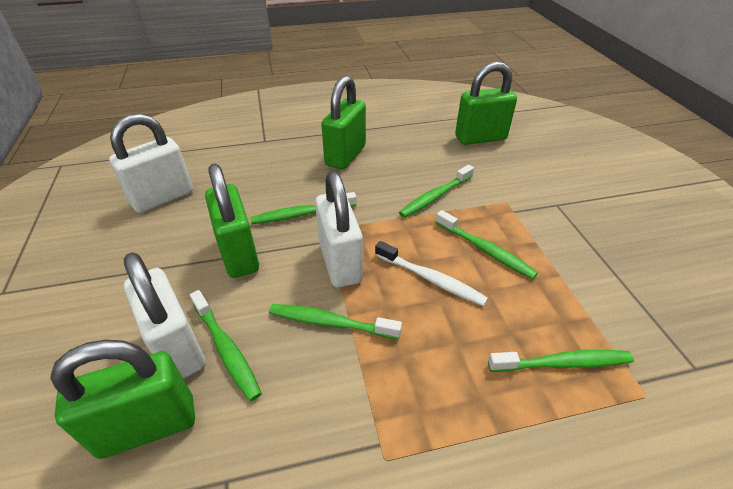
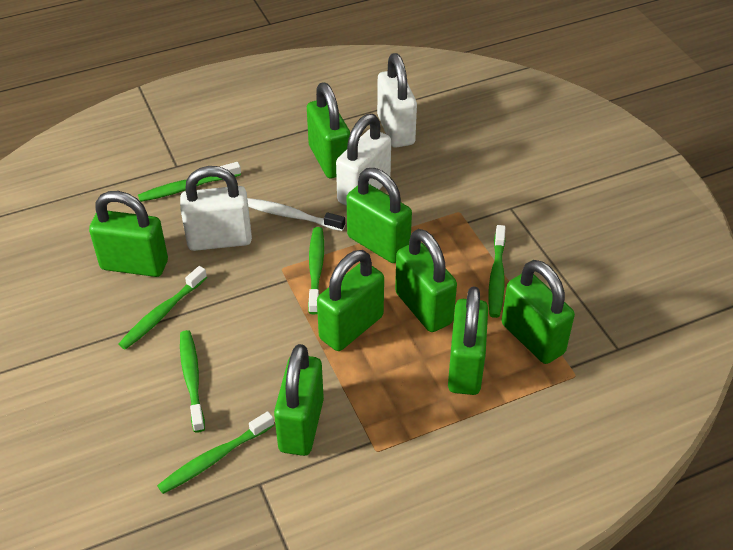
green padlock: [50,340,195,459] [205,164,259,278] [321,75,366,170] [455,61,517,145] = 4 -> [89,191,168,277] [274,344,324,456] [307,82,350,178] [317,250,384,351] [347,168,412,263] [395,229,457,332] [448,286,488,395] [502,260,575,364] = 8

